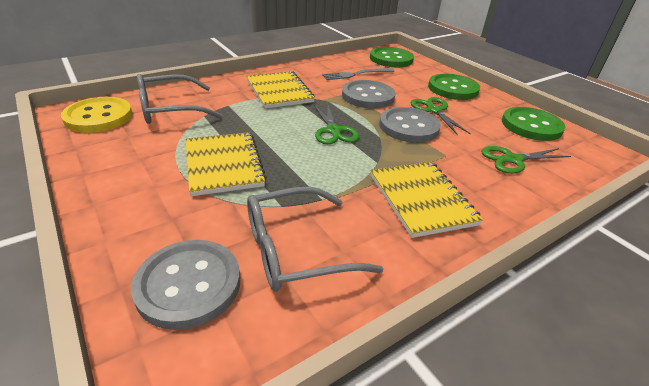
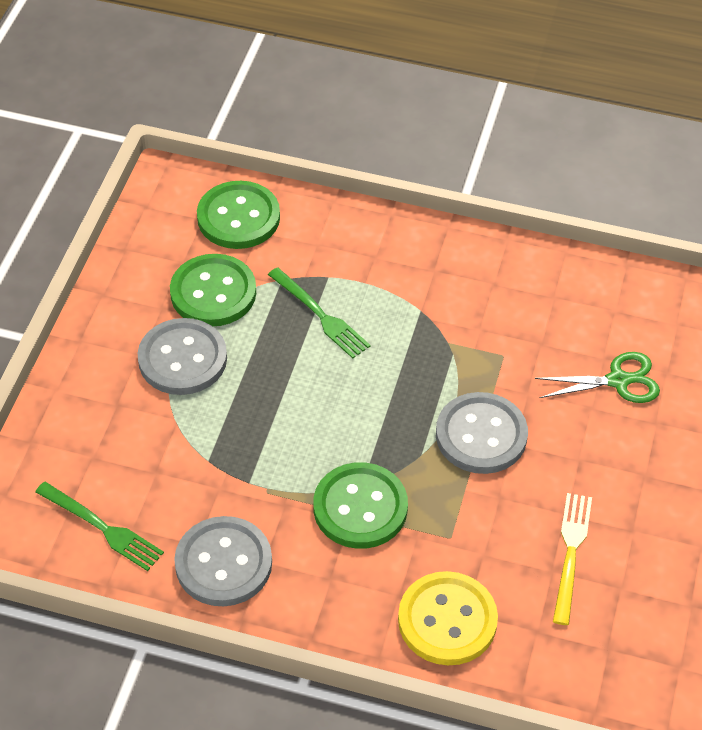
green fork: none = 0 -> [35,482,164,571] [268,267,371,358] = 2
green scissors: [314,105,359,144] [410,97,471,135] [481,146,571,174] = 3 -> [535,352,660,403] = 1
grey fork: [322,68,394,80] = 1 -> none = 0
grey glasses: [137,74,223,124] [247,186,384,291] = 2 -> none = 0
yellow fork: none = 0 -> [553,493,592,625] = 1
yellow notebook: [186,132,267,196] [246,71,315,109] [371,162,483,238] = 3 -> none = 0

